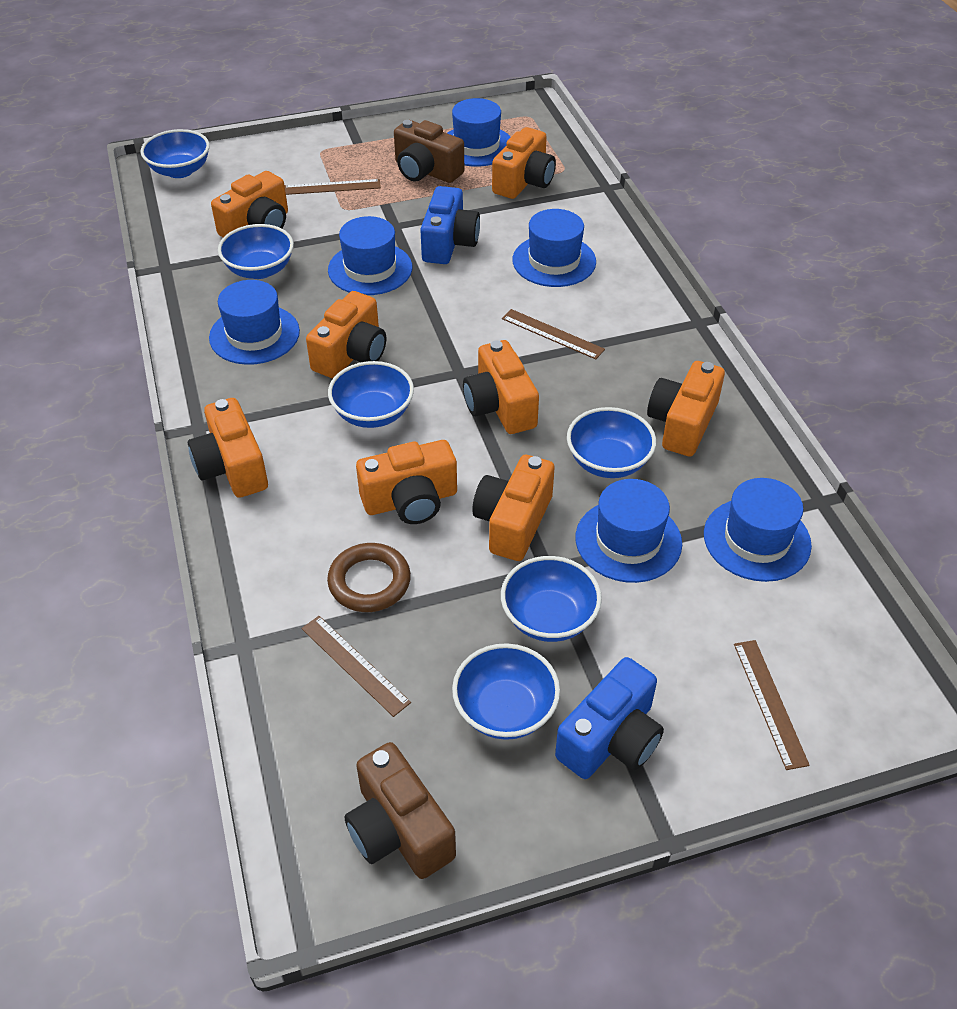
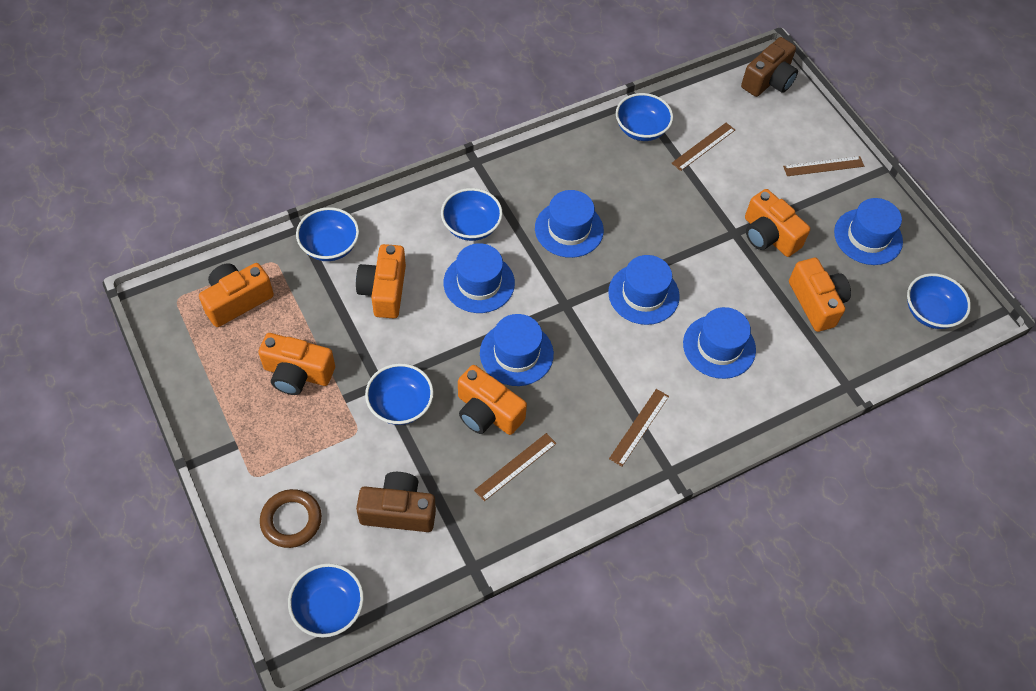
blue camera: [420,186,480,264] [555,657,664,779] = 2 -> none = 0
orange camera: [188,398,268,498] [211,171,288,237] [306,291,386,378] [356,440,457,524] [463,340,539,434] [472,455,555,561] [492,127,556,199] [647,361,725,457] = 8 -> [199,263,274,327] [258,333,335,395] [356,244,406,318] [458,365,527,435] [745,189,810,257] [789,258,851,332] = 6

